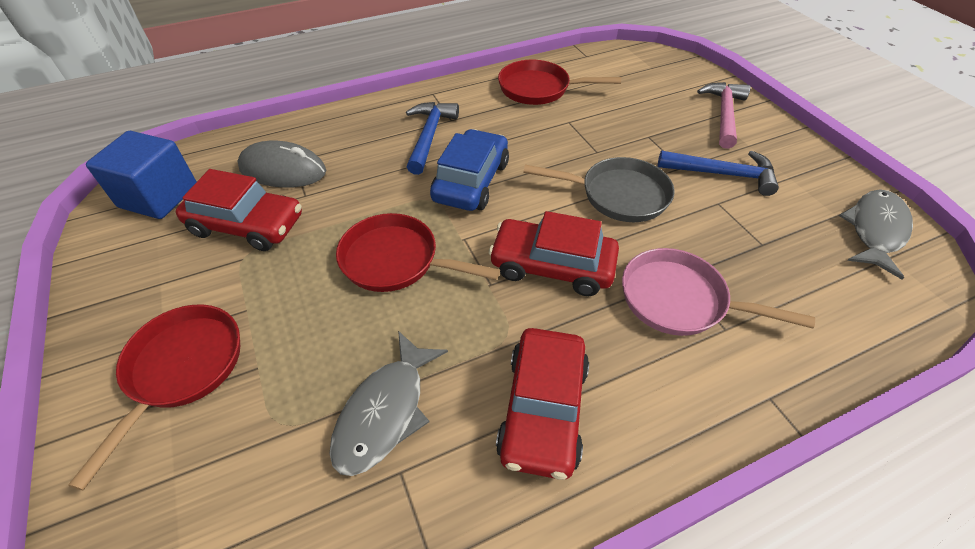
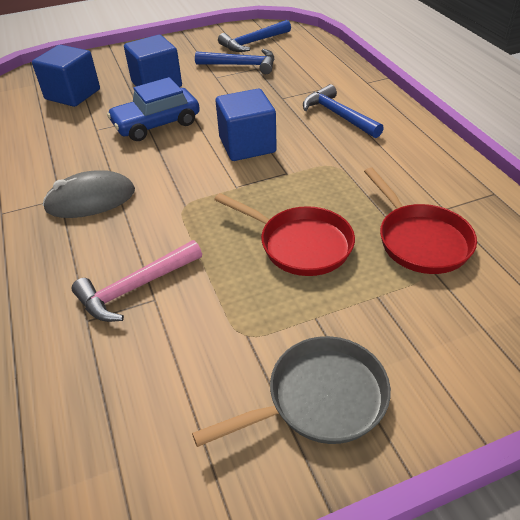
blue cube: [86,131,197,219] = 1 -> [32,45,100,107] [124,35,182,87] [216,89,277,161] = 3
blue hammer: [406,102,459,175] [658,151,779,196] = 2 -> [195,49,274,74] [218,20,291,52] [303,84,384,138] = 3
grey fish: [329,331,448,476] [839,189,913,279] = 2 -> none = 0
pink pan: [622,248,815,336] = 1 -> none = 0
red car: [176,169,302,251] [489,211,619,296] [496,328,589,480] = 3 -> none = 0
red pan: [68,304,240,490] [336,213,500,292] [498,60,621,105] = 3 -> [214,193,355,276] [364,167,477,274] = 2

